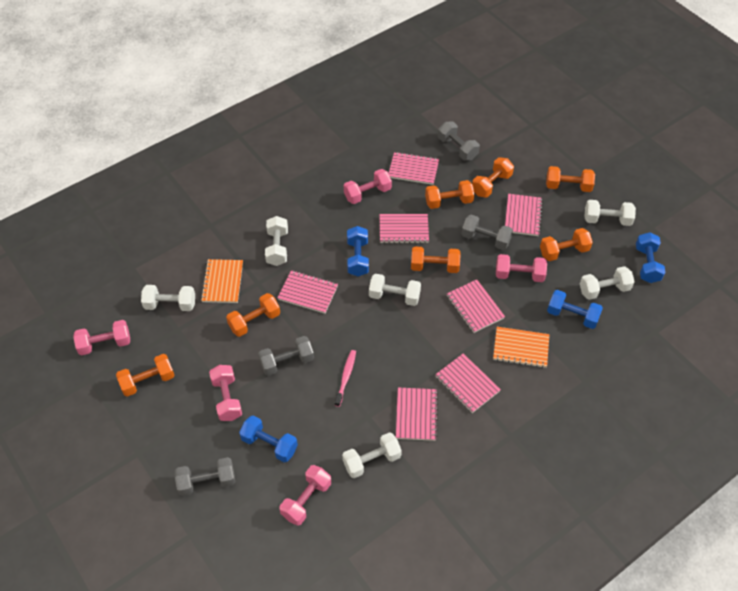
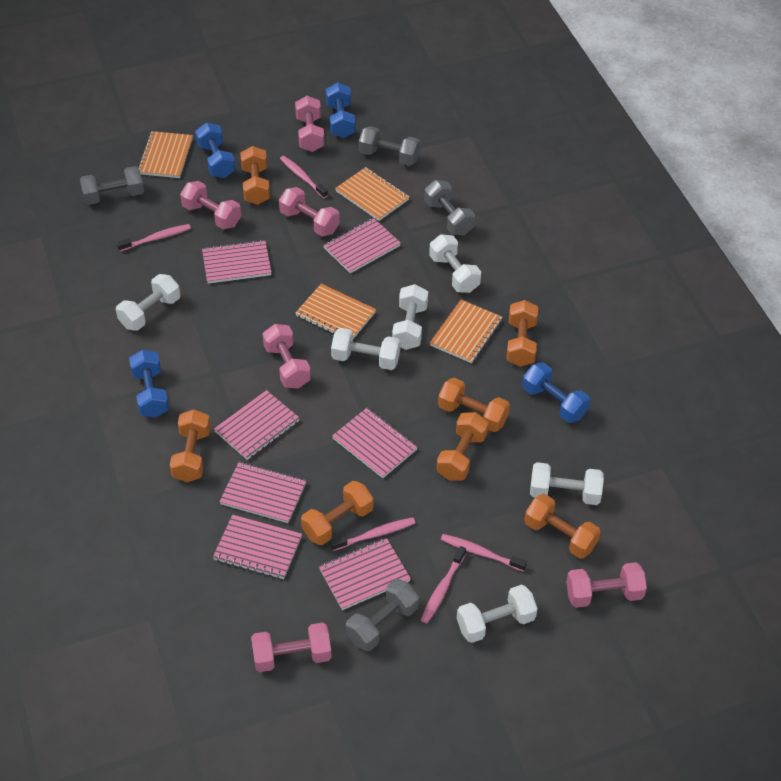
orange notebook: [201,259,243,303] [493,327,549,368] = 2 -> [138,131,193,178] [295,284,376,339] [335,167,409,221] [430,300,502,363] = 4
pink dumbbell: [73,320,130,355] [209,365,242,421] [280,465,331,526] [344,169,392,204] [496,254,547,282] = 5 -> [180,181,241,230] [251,623,332,672] [263,324,311,388] [279,187,340,236] [295,96,325,152] [566,562,647,608] = 6
pink toothbrush: [335,350,356,407] = 1 -> [117,224,191,251] [280,156,328,198] [330,517,415,551] [421,546,466,624] [441,534,527,572] = 5

